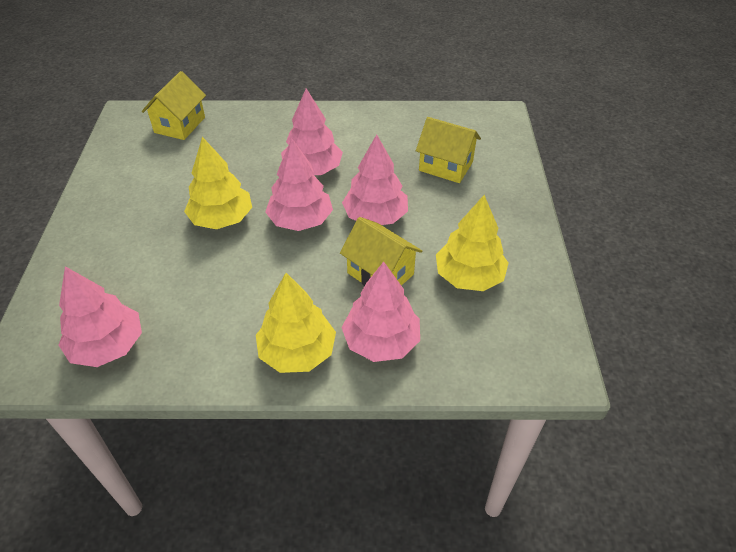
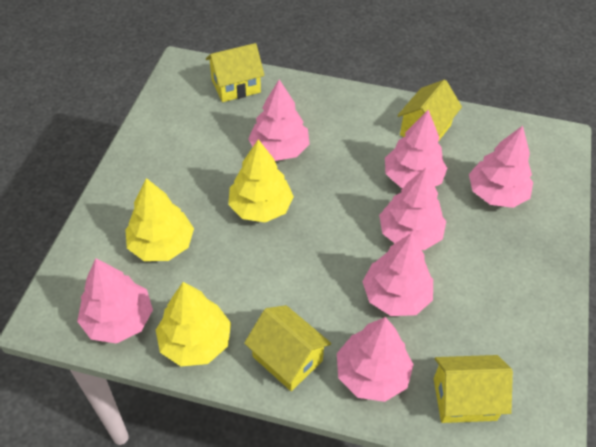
pink tree: [58,266,142,367] [265,139,333,231] [281,88,343,175] [341,262,420,362] [342,134,408,225] = 5 -> [77,258,153,344] [248,80,310,161] [337,317,414,402] [362,233,433,316] [379,168,446,250] [385,110,447,188] [469,126,533,208] = 7
yellow house: [142,71,206,140] [340,217,422,286] [416,117,481,183] = 3 -> [206,43,265,102] [244,305,331,391] [397,79,462,142] [434,355,513,423] = 4

